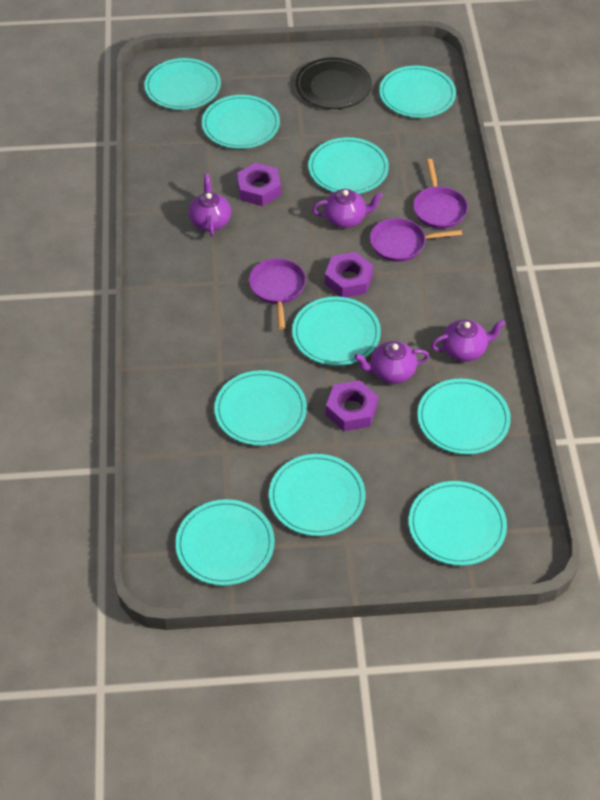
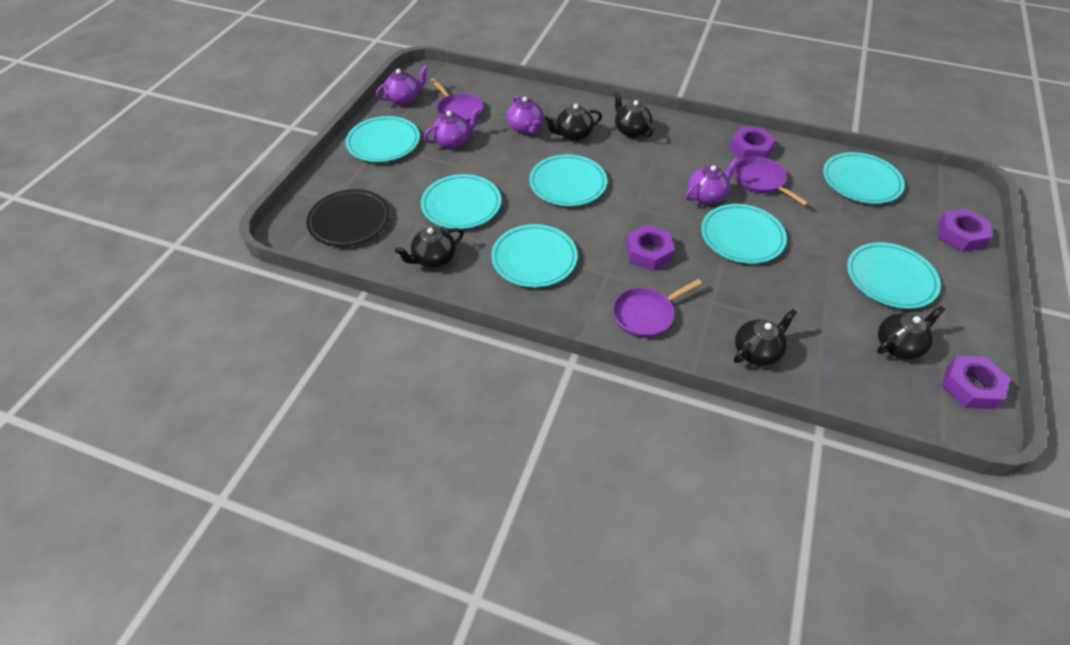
black teapot: none = 0 -> [395,227,463,268] [544,104,602,141] [614,91,653,138] [734,309,797,366] [877,306,945,359] = 5
purple nut: [237,163,281,206] [325,252,374,297] [326,380,378,431] = 3 -> [626,224,675,271] [729,127,776,160] [938,209,992,252] [941,355,1010,409] = 4
turquoise plate: [144,58,221,110] [175,499,275,586] [202,95,280,149] [214,370,307,446] [269,454,365,536] [292,297,381,366] [308,137,389,194] [379,66,456,118] [409,481,507,566] [417,378,511,455] = 10 -> [345,116,420,162] [421,174,501,229] [491,224,578,288] [529,154,607,206] [701,204,787,264] [823,152,905,204] [847,242,941,309] = 7

